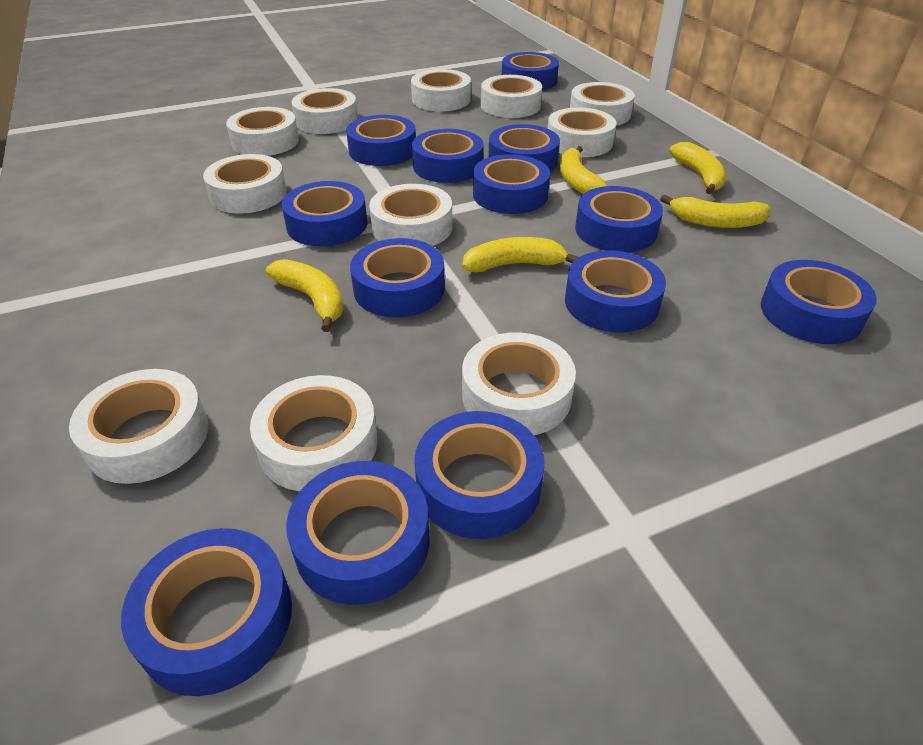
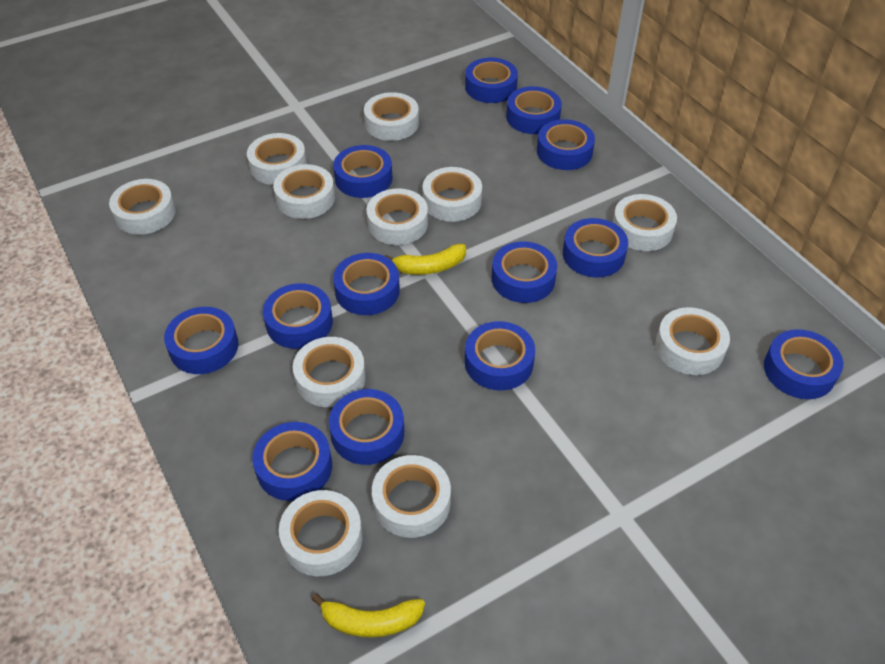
yellow banana: [266,259,344,332] [462,237,579,272] [560,146,607,194] [660,194,771,228] [669,142,727,194] = 5 -> [311,594,425,637] [385,244,466,275] = 2

